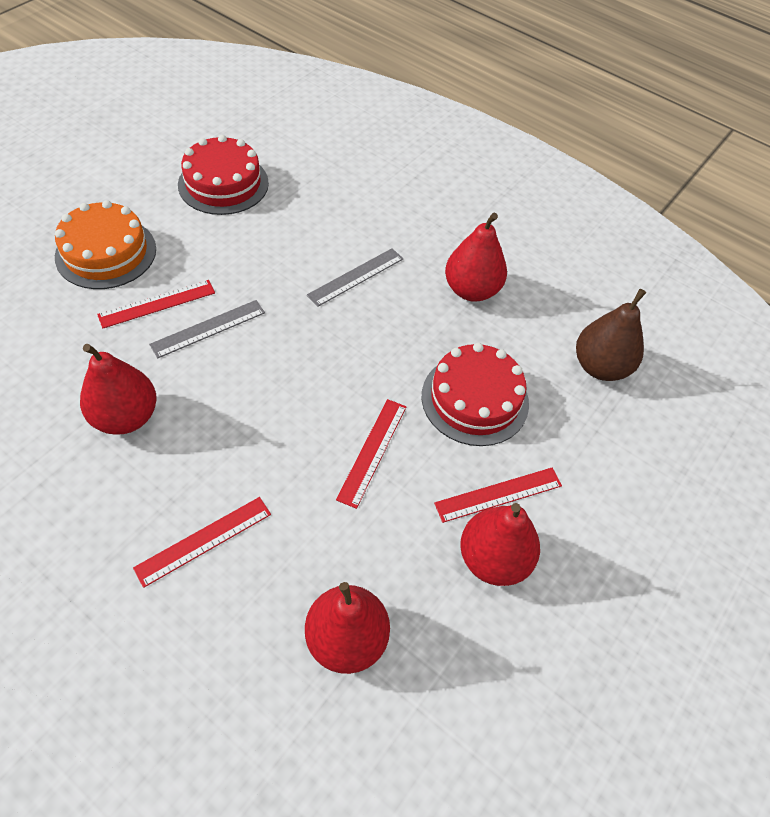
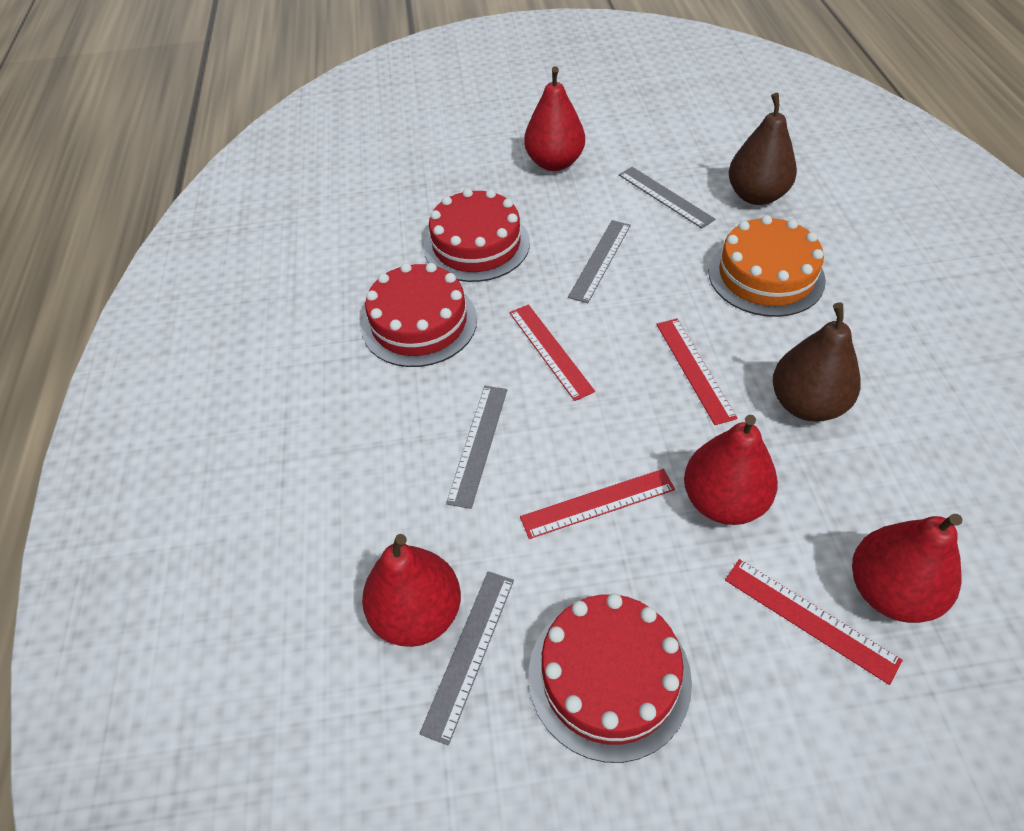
brown pear: [576,289,646,381] = 1 -> [729,93,797,205] [773,302,860,422] = 2
grey ruler: [149,300,265,359] [307,248,403,307] = 2 -> [419,571,514,746] [446,386,507,509] [568,220,631,303] [619,167,716,229] = 4
red cake: [178,135,269,215] [422,343,529,446] = 2 -> [361,263,477,367] [423,188,530,282] [529,593,692,763] = 3

